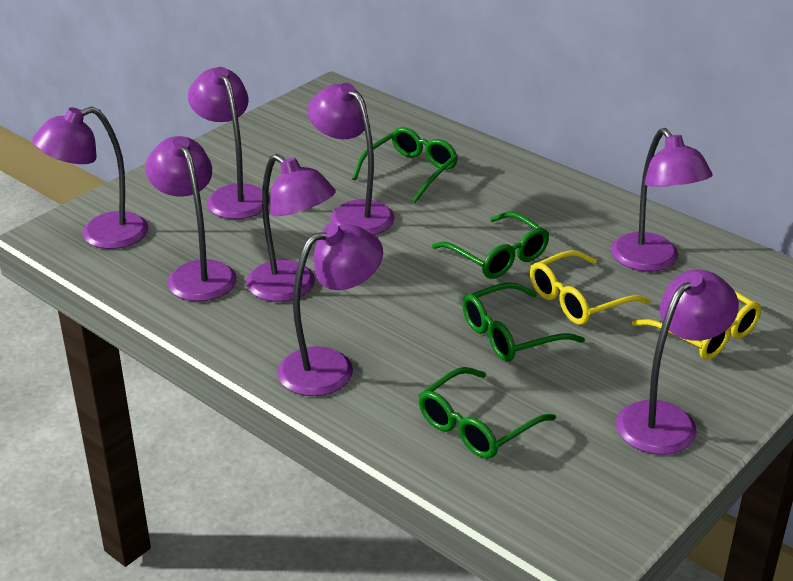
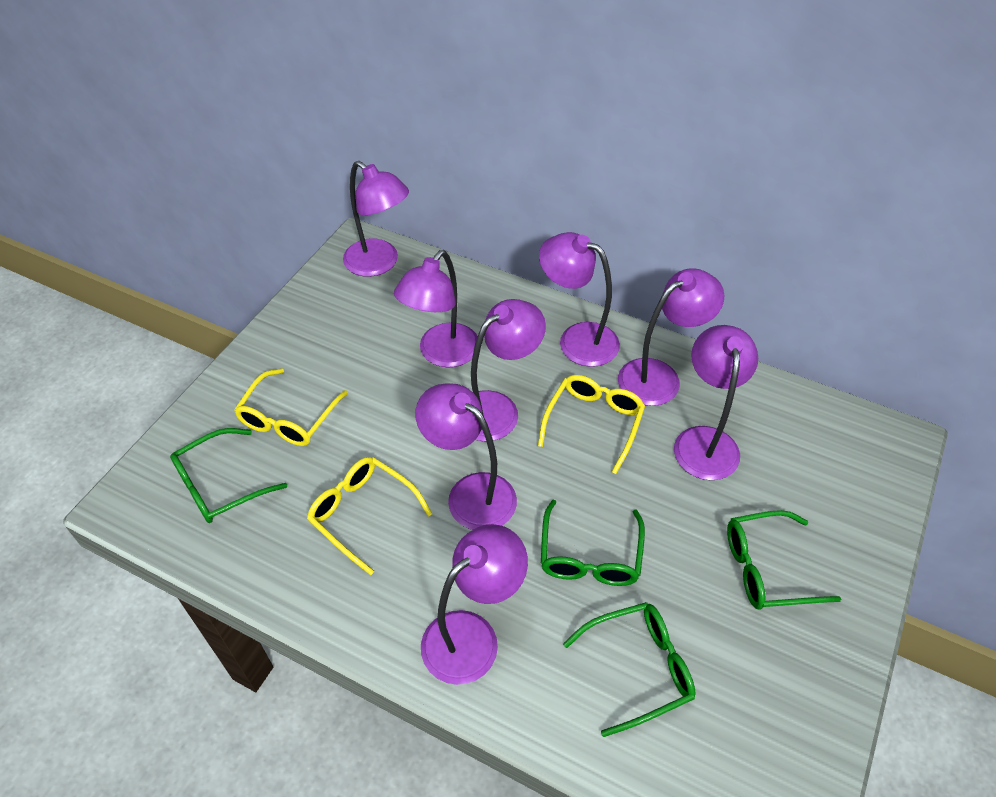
yellow glasses: [530,250,650,325] [632,290,761,360] = 2 -> [234,368,348,446] [307,457,433,575] [538,375,645,474] = 3

